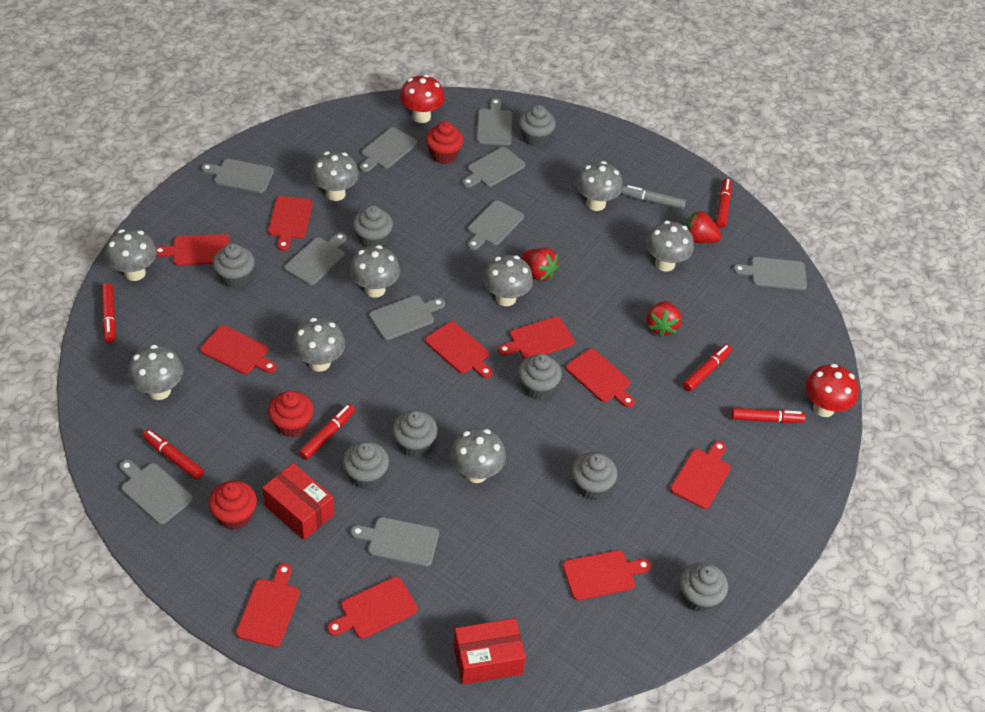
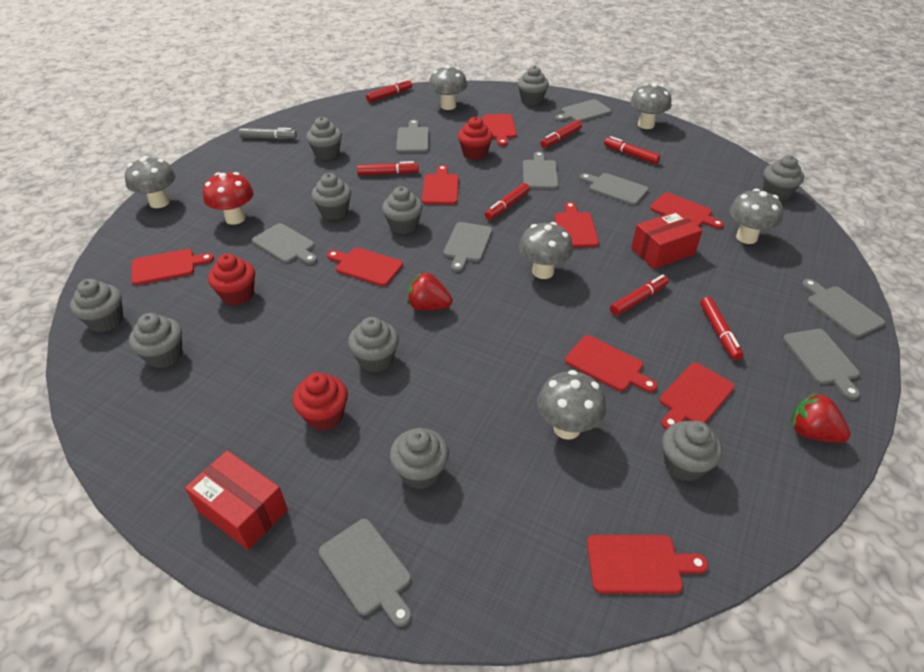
grey cupcake: [213,243,255,288] [343,441,389,489] [353,205,393,248] [392,410,438,457] [518,354,562,399] [519,105,556,147] [572,452,618,500] [680,562,728,612] = 8 -> [70,279,123,332] [129,313,182,368] [306,117,342,160] [311,173,351,220] [348,317,399,372] [382,186,423,234] [390,428,449,489] [518,66,549,105] [662,421,722,482] [763,155,804,201] = 10
grey cutting board: [119,460,193,525] [201,159,274,193] [284,233,347,285] [351,517,439,567] [360,127,417,172] [369,295,445,340] [462,147,525,188] [468,200,524,250] [477,98,512,146] [733,257,807,290] = 10 -> [252,223,317,264] [319,519,411,627] [396,120,429,153] [443,222,492,272] [523,151,558,189] [555,99,611,122] [580,173,648,205] [783,329,860,400] [802,279,885,338] = 9
grey mushroom: [105,229,157,281] [128,345,183,400] [292,318,345,372] [311,151,359,201] [350,245,400,298] [450,428,506,483] [483,255,533,306] [576,161,623,211] [645,221,694,272] = 9 -> [125,156,176,208] [429,65,467,110] [519,222,573,279] [537,370,606,440] [630,83,671,129] [729,189,783,244] = 6
red cutting board: [156,234,230,266] [200,325,277,374] [236,563,300,647] [268,196,313,251] [327,576,418,639] [425,321,493,378] [498,316,575,359] [563,550,651,601] [566,349,635,408] [670,441,731,509] = 10 -> [131,249,214,285] [327,248,403,286] [422,165,459,205] [482,114,517,146] [554,202,599,248] [565,335,658,392] [587,535,708,594] [650,192,724,229] [660,363,735,430] = 9
red marker: [101,283,116,343] [142,429,204,480] [298,404,355,460] [682,344,732,392] [716,178,732,228] [731,408,806,423] = 6 -> [357,161,419,175] [366,79,412,102] [485,183,530,220] [540,120,582,148] [604,136,661,164] [610,275,669,316] [700,297,743,360] = 7
red mushroom: [400,75,445,123] [805,364,858,417] = 2 -> [203,172,254,225] = 1
red strawberry: [522,248,559,281] [647,301,682,337] [684,210,721,243] = 3 -> [407,272,453,310] [791,392,851,442] = 2

